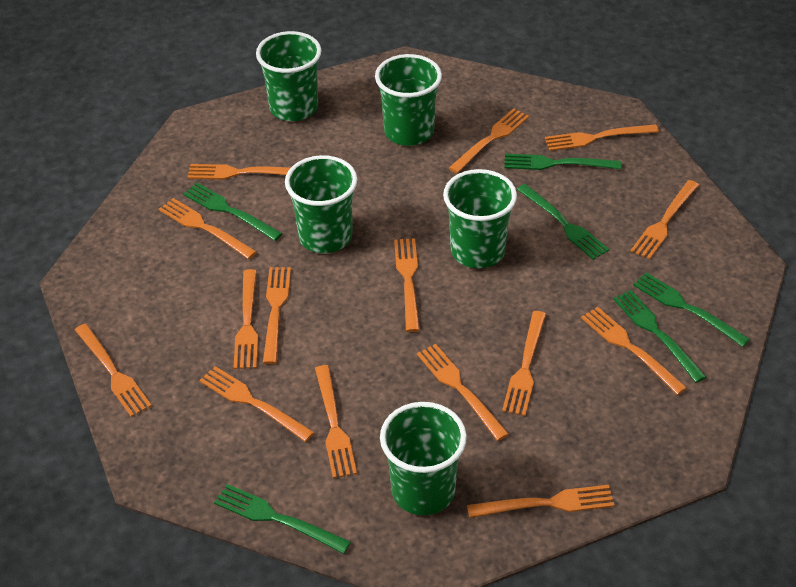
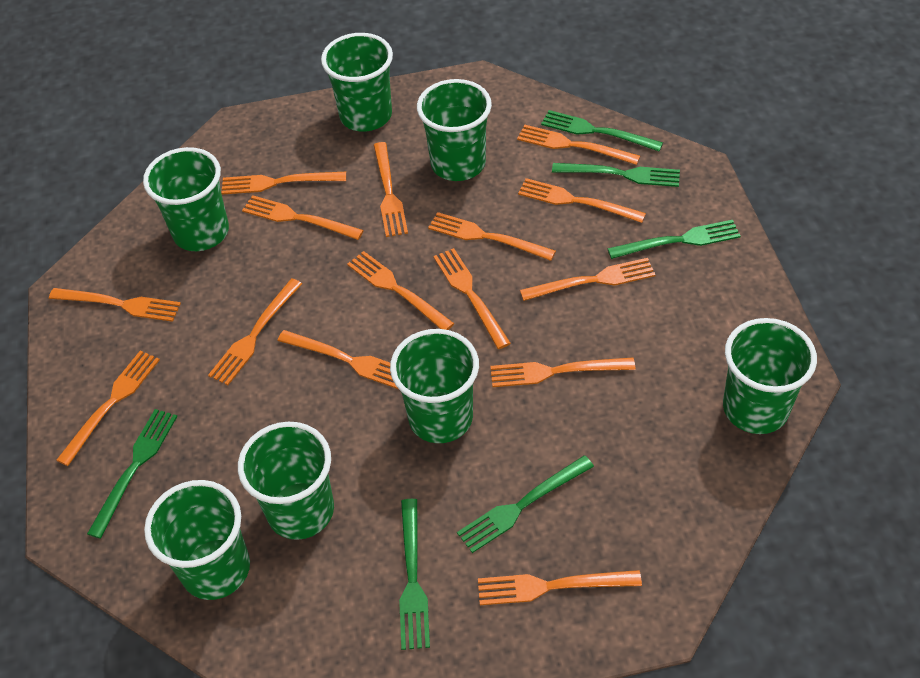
green cup: [256,31,321,121] [285,155,357,253] [375,54,442,146] [380,402,467,515] [443,169,517,268] = 5 -> [143,147,229,251] [144,480,250,600] [238,422,334,540] [321,33,393,132] [390,329,479,443] [417,79,492,181] [723,318,817,434] = 7

